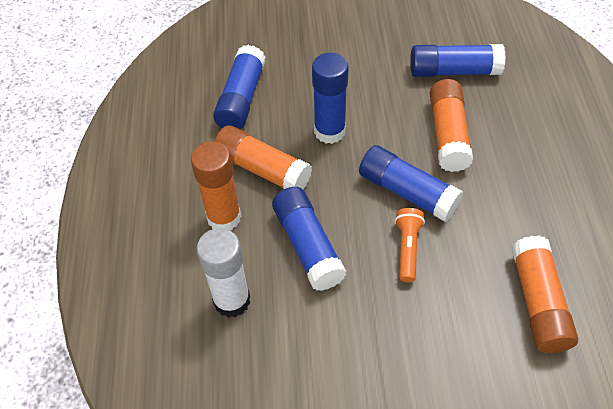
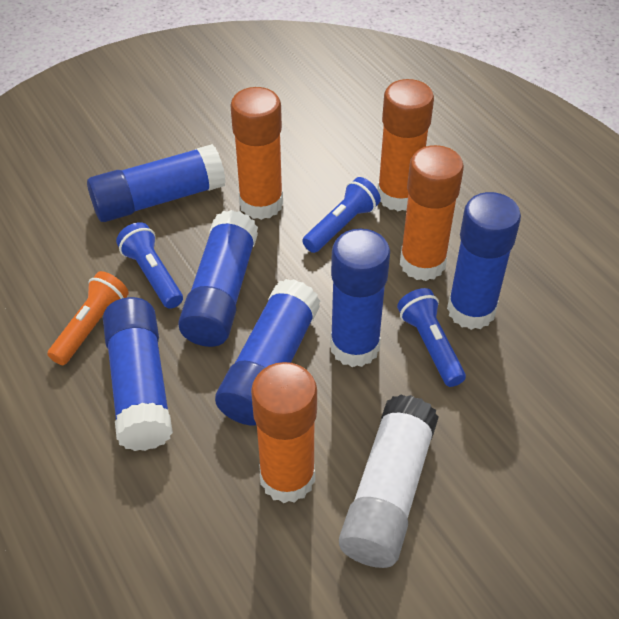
blue flashlight: none = 0 -> [116,222,183,309] [302,177,381,253] [397,288,466,387] = 3
blue glue stick: [213,45,266,129] [272,187,347,291] [312,53,349,144] [359,145,463,222] [410,44,506,77] = 5 -> [87,144,226,222] [103,297,173,451] [178,210,258,347] [215,279,320,425] [330,229,390,367] [447,192,521,330] = 6

